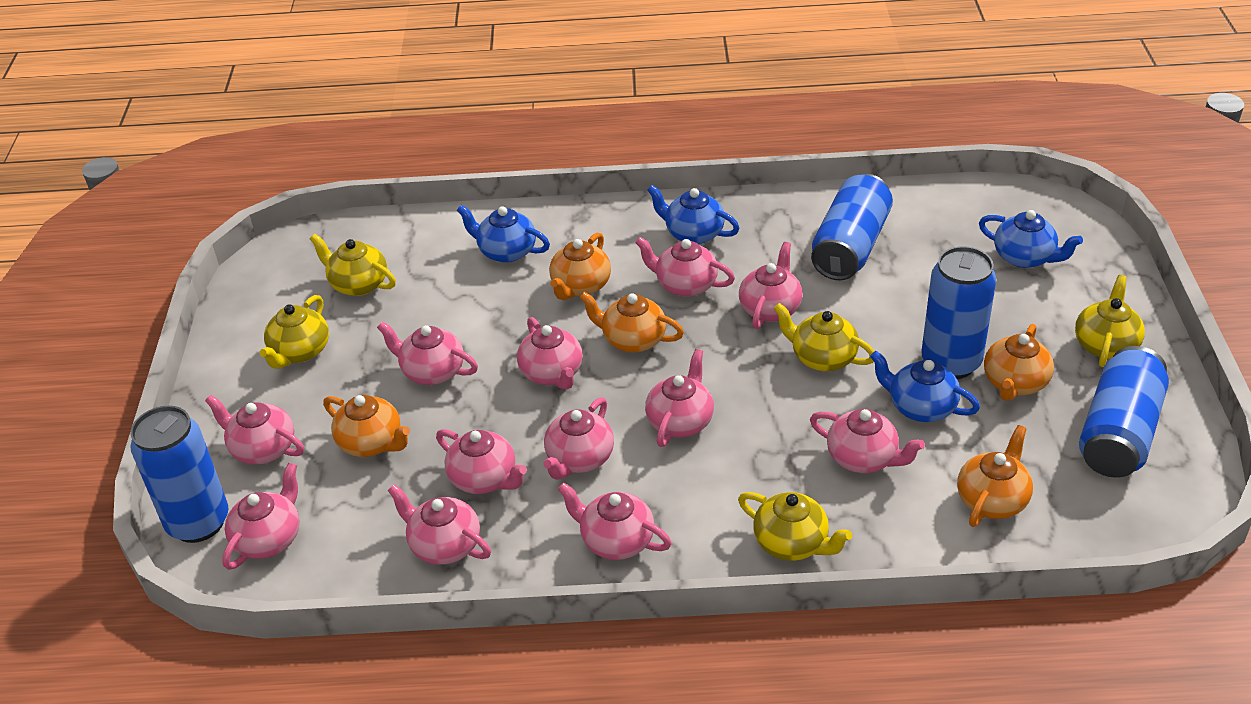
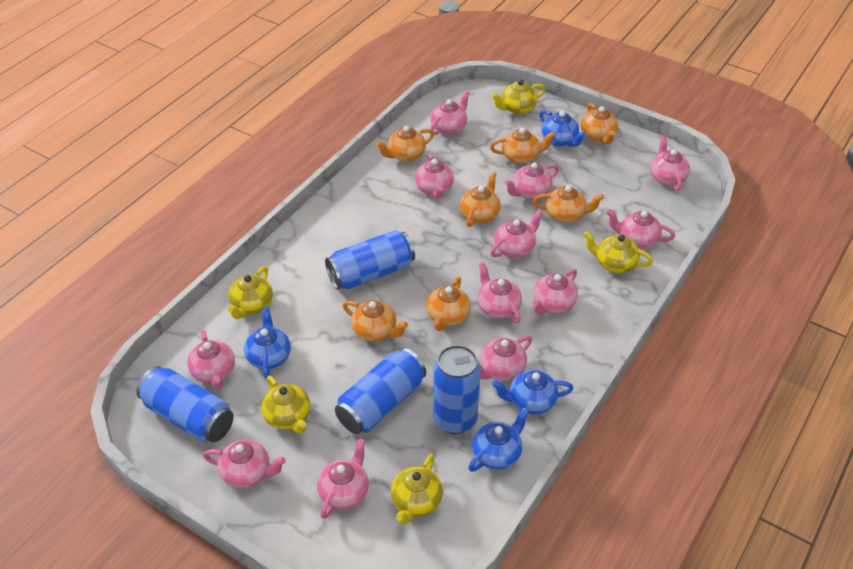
orange teapot: [323,395,410,457] [549,232,611,300] [579,292,684,352] [957,425,1033,527] [984,324,1054,401] = 5 -> [343,300,408,341] [376,126,434,162] [426,277,471,331] [460,172,501,227] [490,128,556,164] [533,185,604,223] [581,103,618,144] = 7

